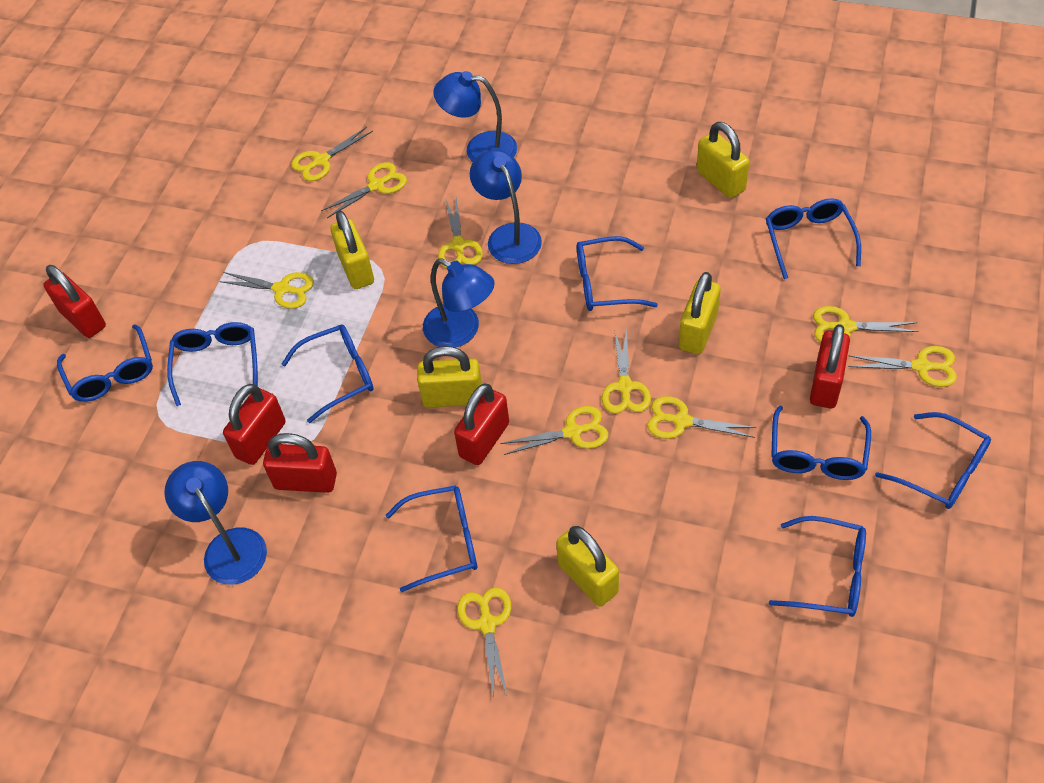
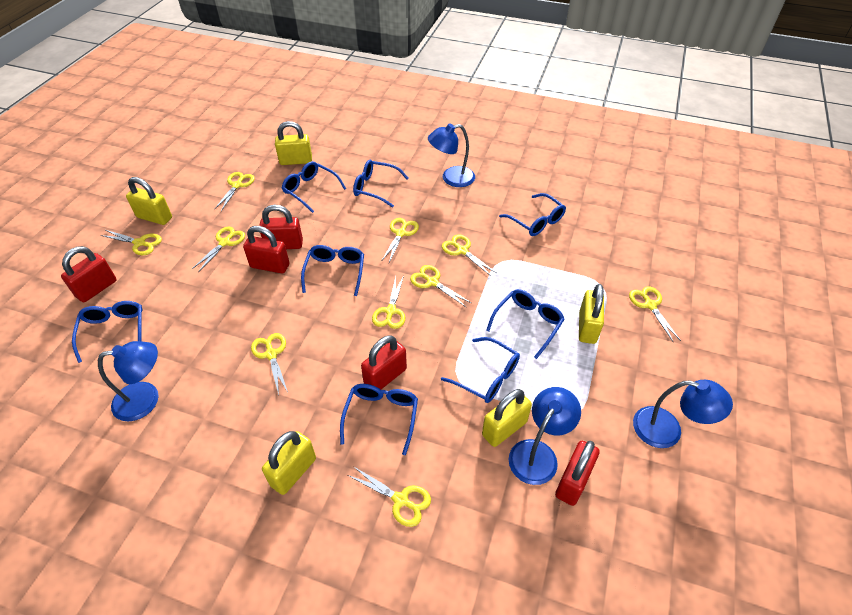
blue glasses: [57,324,153,402] [167,322,258,406] [282,325,374,423] [386,485,477,592] [577,236,658,311] [766,198,861,279] [769,516,866,617] [771,405,871,480] [875,412,991,509] = 9 -> [72,301,143,363] [282,161,346,213] [301,245,364,296] [340,384,418,455] [353,160,409,207] [441,337,520,403] [486,289,565,359] [499,193,566,236] = 8

